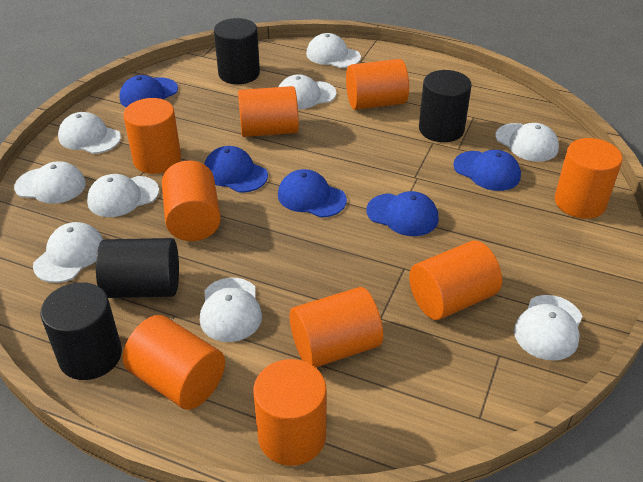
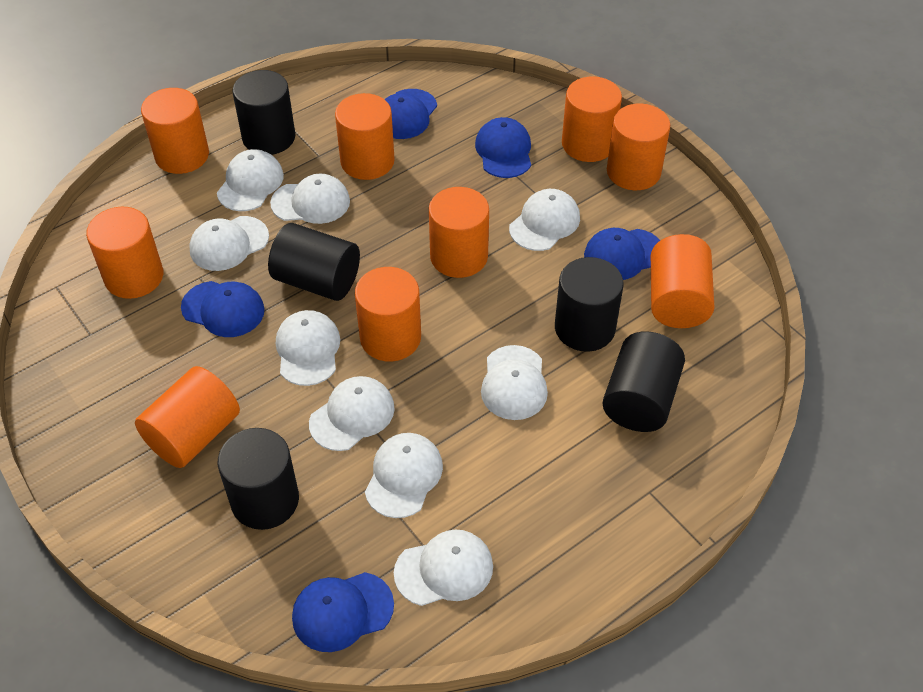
black cylinder: [40,282,122,380] [96,238,179,298] [214,18,260,84] [419,70,472,142] = 4 -> [218,428,299,530] [232,70,295,155] [268,223,360,301] [555,257,623,352] [602,331,685,432] = 5

